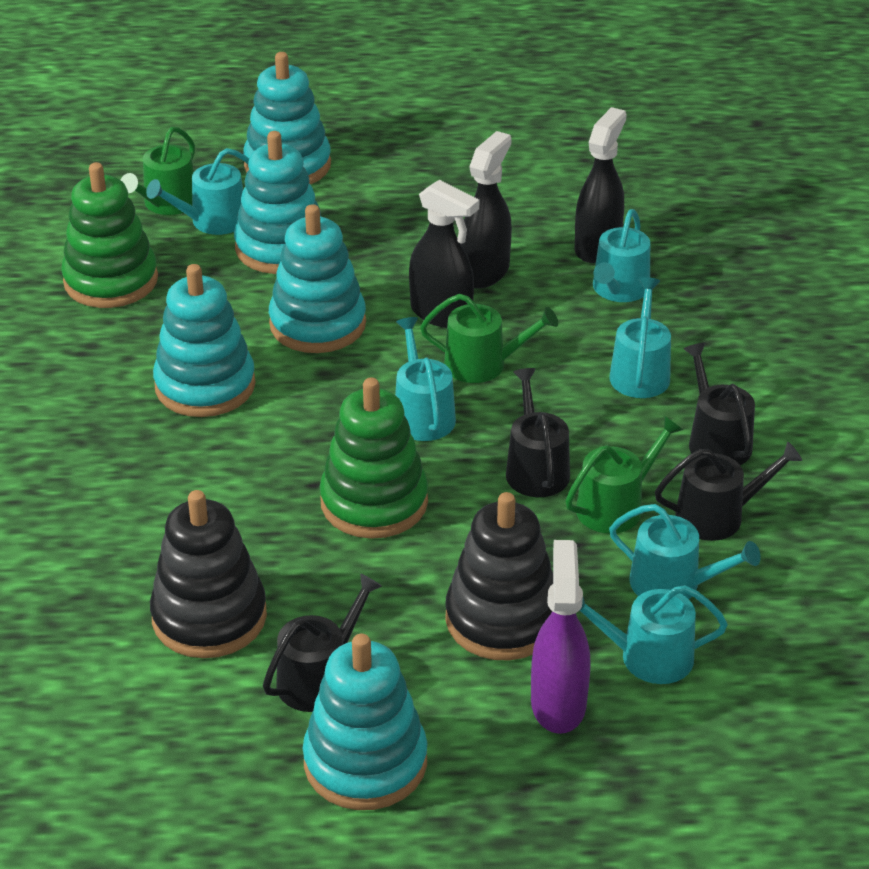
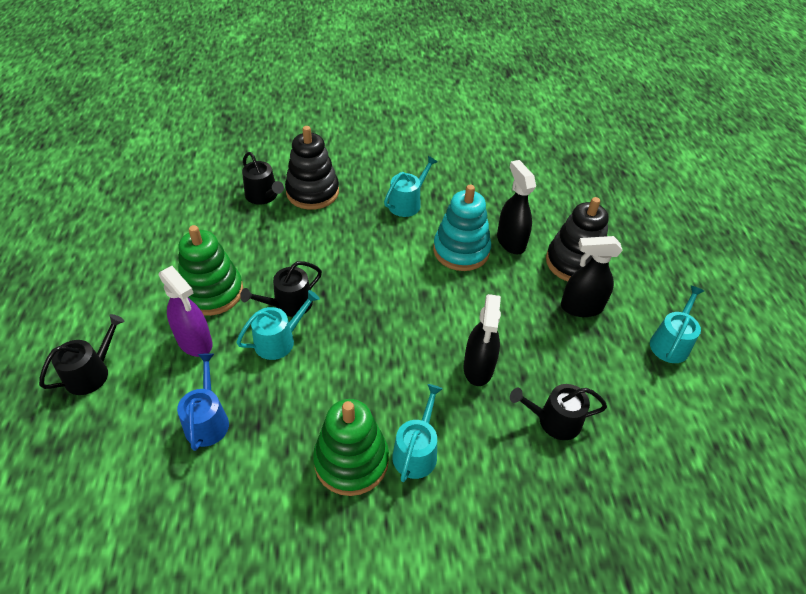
blue watering can: none = 0 -> [177,353,229,451] = 1
green watering can: [121,127,195,215] [420,294,558,383] [565,416,683,534] = 3 -> none = 0
turquoise stacking toy: [153,264,255,417] [234,131,321,274] [243,52,331,184] [269,204,366,353] [303,634,427,810] = 5 -> [433,185,491,271] = 1
turquoise watering can: [146,148,249,235] [395,317,456,441] [580,585,728,684] [593,209,650,302] [609,277,671,398] [609,504,761,599] = 6 -> [236,290,320,360] [384,156,437,217] [392,384,443,482] [650,286,704,363] = 4

